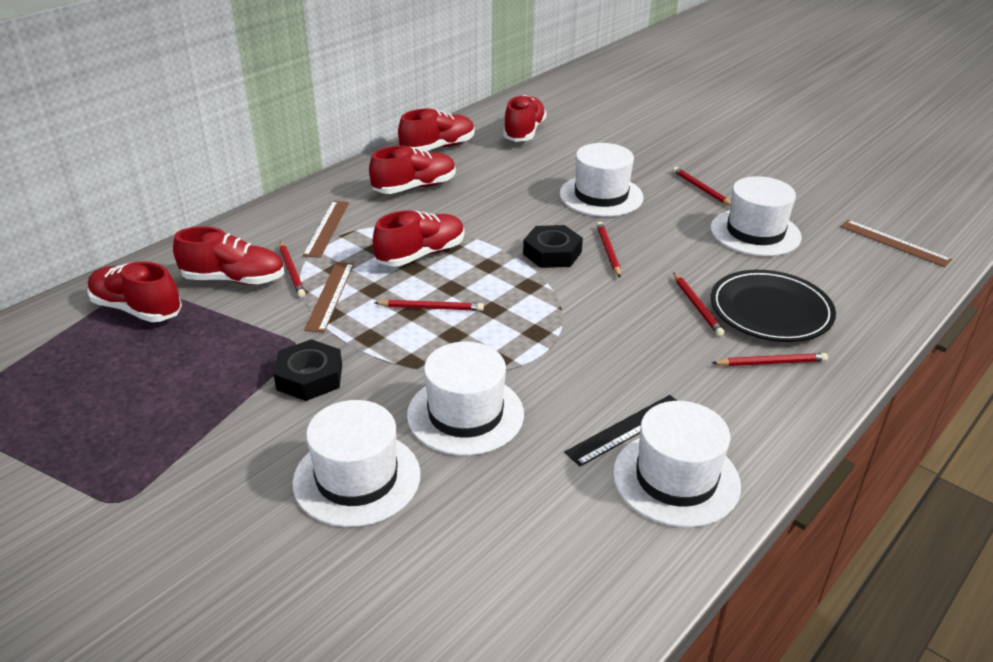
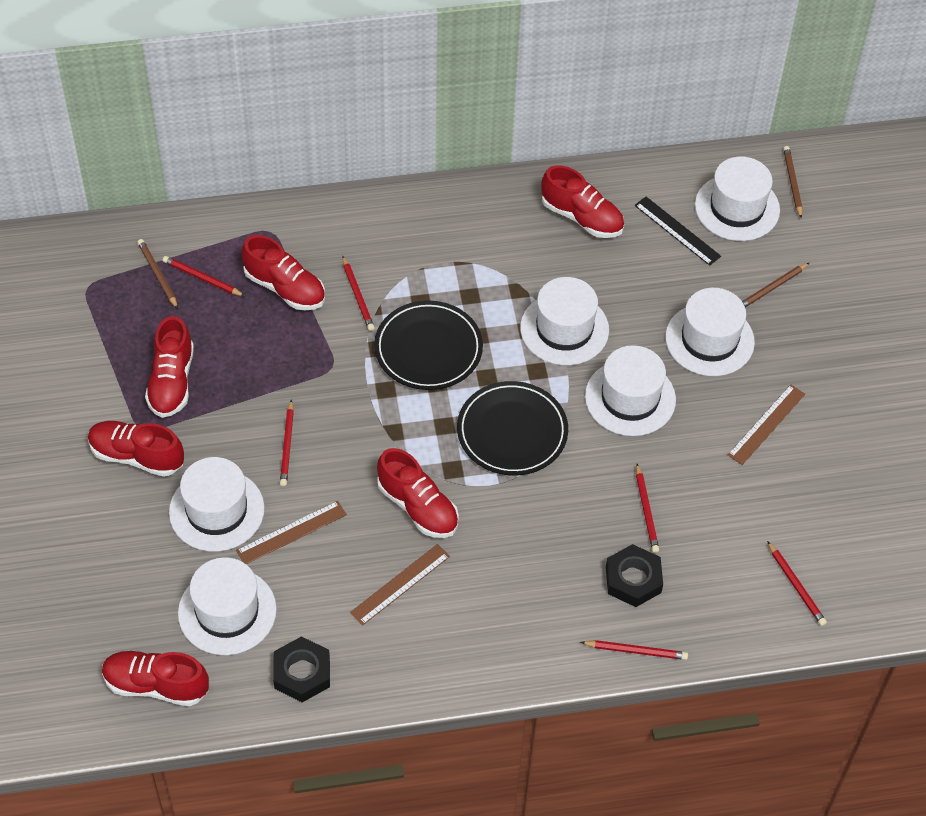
black plate: [711,270,836,342] = 1 -> [374,301,483,390] [457,381,568,475] = 2
brown pencil: none = 0 -> [138,239,178,309] [742,263,809,307] [783,146,802,218] = 3
white hat: [292,400,421,527] [407,342,524,456] [560,143,644,217] [613,401,741,527] [711,176,802,256] = 5 -> [169,457,264,552] [178,557,277,655] [520,277,609,365] [585,345,676,436] [665,288,755,376] [695,157,780,241] = 6

